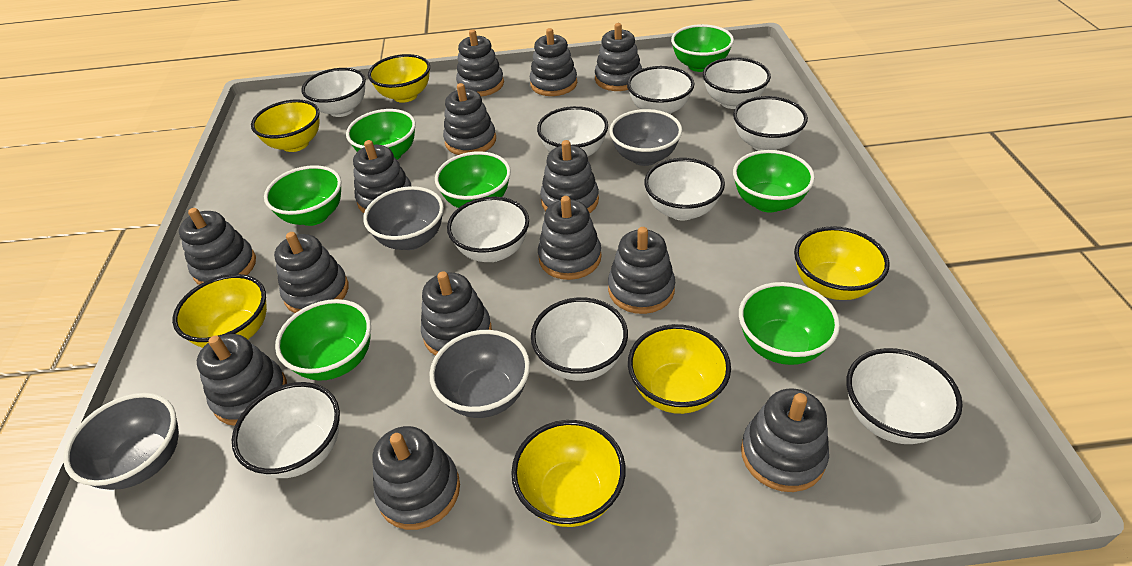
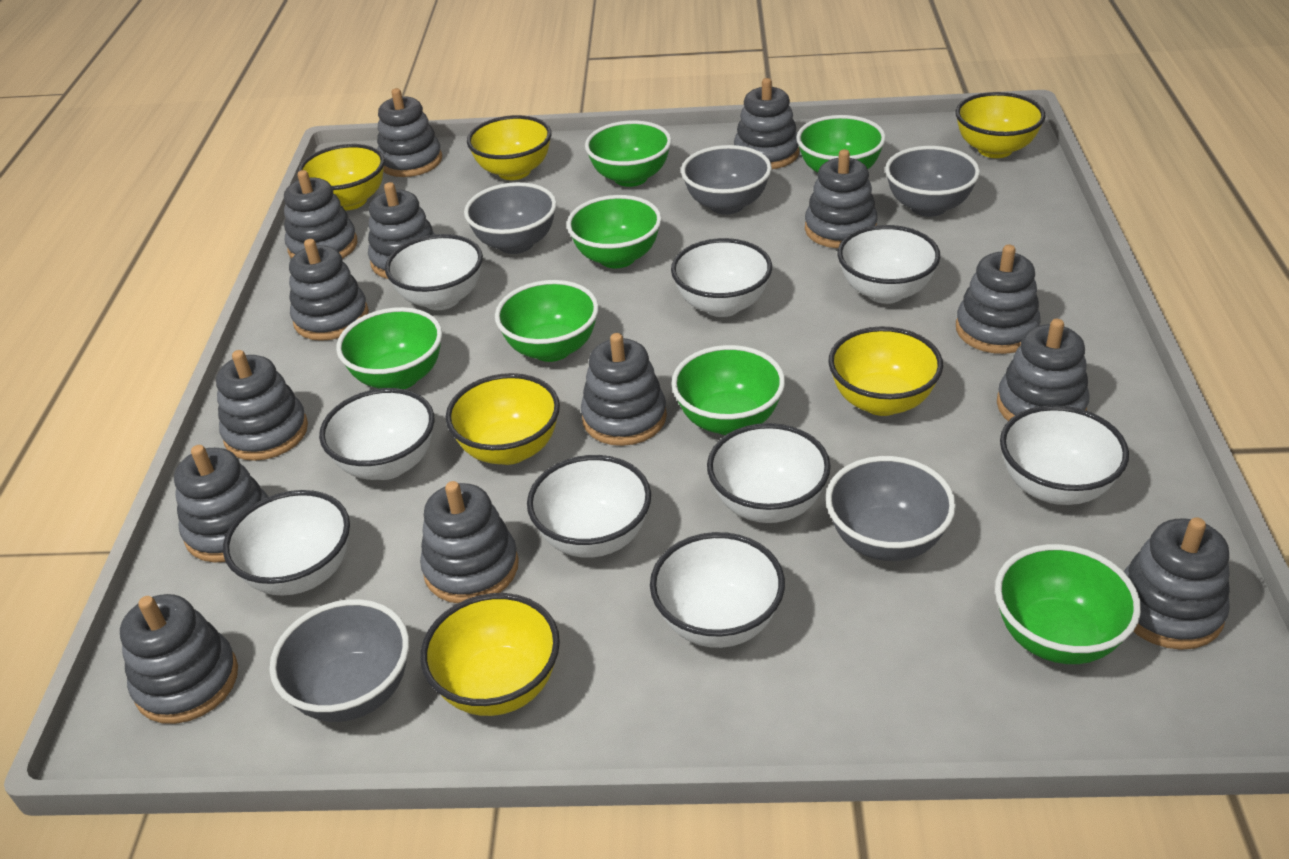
grey bowl: [63,393,179,490] [363,186,444,250] [430,330,530,418] [609,109,682,166] = 4 -> [269,599,409,722] [464,182,557,254] [681,145,772,215] [826,456,956,561] [885,146,980,217] = 5
white bowl: [232,382,340,478] [301,68,366,117] [447,197,529,262] [531,297,628,381] [537,106,608,157] [627,66,694,114] [644,158,725,221] [703,57,771,109] [733,96,808,151] [847,348,963,444] = 10 -> [223,490,350,596] [319,388,434,480] [385,234,483,310] [527,455,651,557] [650,532,785,648] [671,238,772,317] [707,423,831,523] [837,225,940,304] [1000,405,1129,505] = 9

